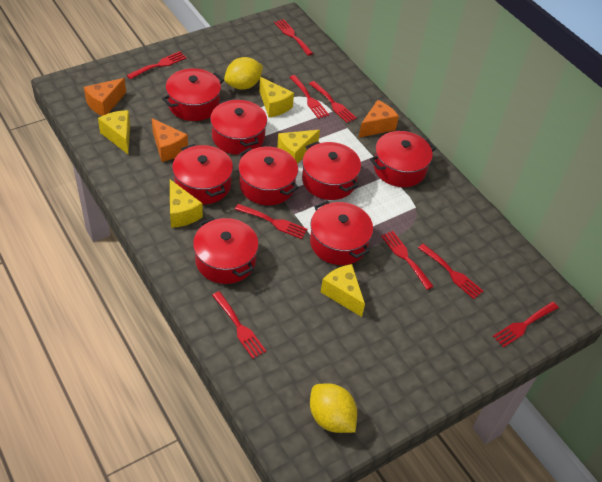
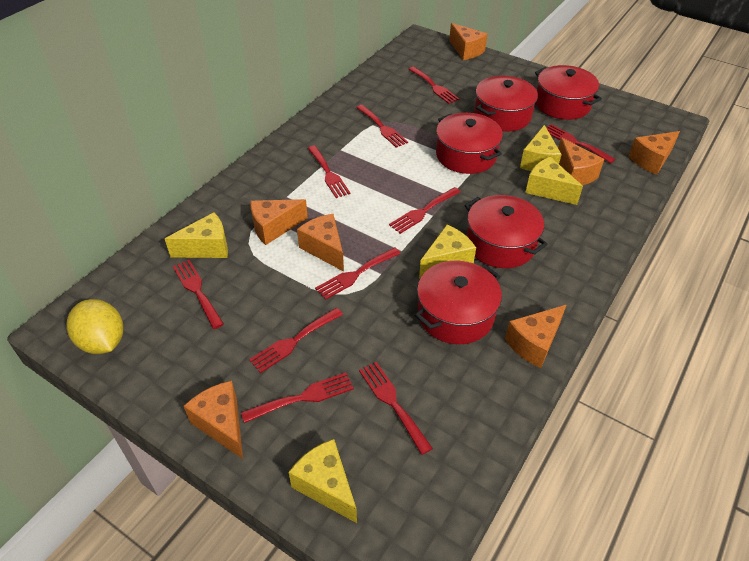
orange cheese: [84,78,126,116] [152,118,188,162] [359,100,399,138] = 3 -> [184,381,243,459] [250,199,308,245] [297,214,344,272] [449,23,487,60] [505,305,566,368] [558,137,604,185] [629,131,680,175] = 7
red fork: [127,51,187,79] [212,291,266,359] [235,204,308,239] [274,19,313,56] [289,75,329,119] [309,81,357,123] [381,231,434,290] [418,244,483,299] [493,302,559,347] = 9 -> [173,260,224,329] [241,372,354,423] [249,308,343,373] [308,146,351,198] [315,247,401,300] [356,105,408,148] [359,362,433,455] [389,187,461,234] [408,67,460,104] [546,124,616,164] = 10
red pot: [162,68,224,121] [172,144,233,205] [193,217,259,284] [210,98,267,155] [238,147,299,205] [302,141,361,200] [310,200,373,265] [370,131,436,187] = 8 -> [415,261,502,344] [436,113,503,174] [465,195,548,268] [474,76,538,132] [535,65,602,120] = 5
yellow lemon: [224,57,263,90] [310,383,357,433] = 2 -> [67,299,123,354] = 1

